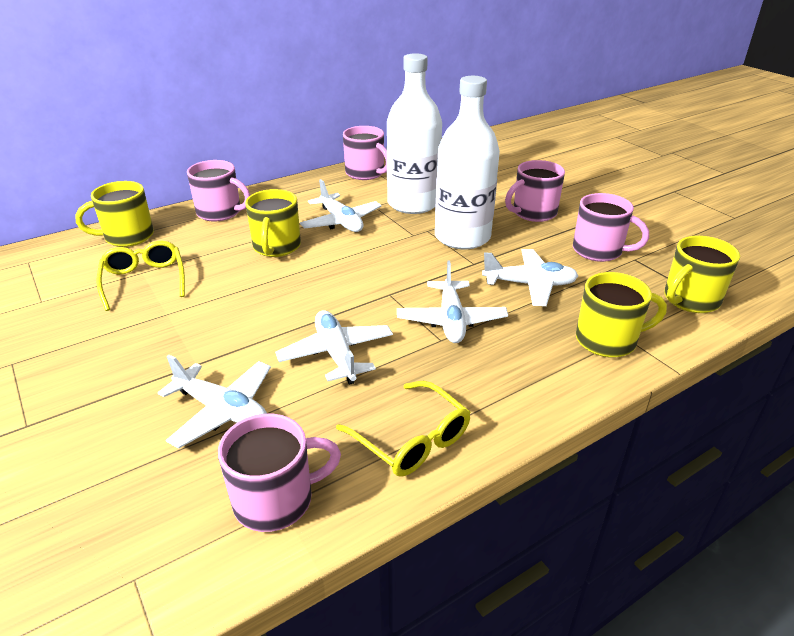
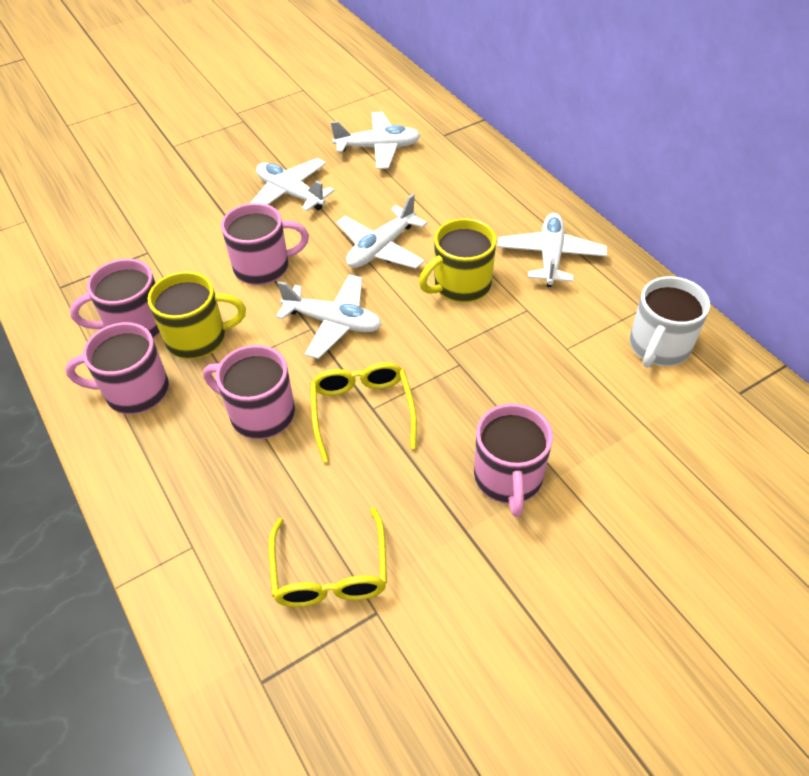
white bottle: [387,53,442,214] [435,76,500,249] = 2 -> none = 0
white mug: none = 0 -> [630,276,710,368] = 1
yellow mug: [75,181,154,247] [245,189,301,257] [576,272,667,358] [664,236,740,313] = 4 -> [148,271,246,359] [419,218,497,302] = 2

